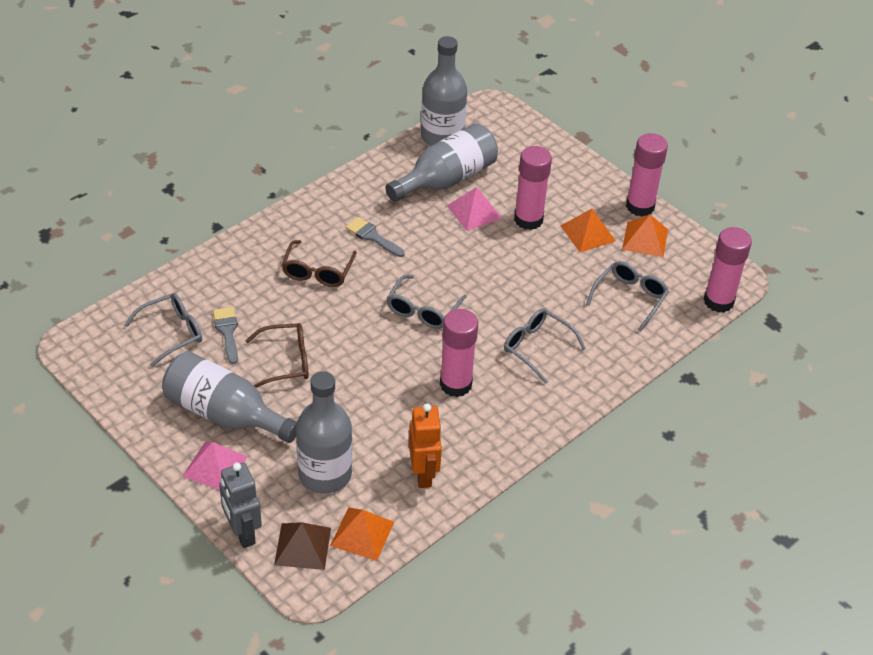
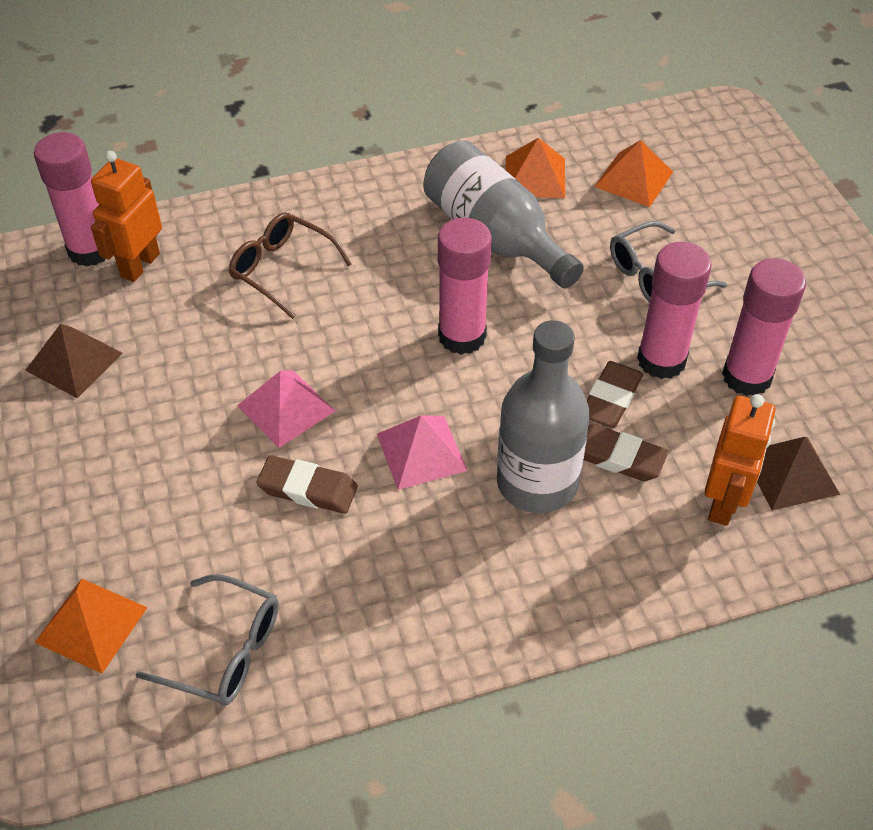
brown eraser: none = 0 -> [256,455,358,514] [584,424,669,481] [587,361,643,428] = 3
brown glasses: [245,323,309,388] [282,240,357,287] = 2 -> [229,213,352,319] = 1
brown pyramid: [274,522,331,570] = 1 -> [25,324,123,398] [757,437,840,511] = 2
grey bottle: [162,351,297,443] [296,371,352,494] [385,123,498,202] [421,36,467,146] = 4 -> [423,140,584,288] [497,320,590,513] = 2
grey brush: [213,307,238,364] [346,217,405,257] = 2 -> none = 0
grey glasses: [125,293,202,367] [387,275,466,329] [504,308,586,384] [586,261,669,332] = 4 -> [136,574,279,706] [610,221,727,303] = 2
grey robot: [219,463,262,548] = 1 -> none = 0
orange robot: [409,404,442,488] = 1 -> [91,151,162,282] [705,394,776,526] = 2

